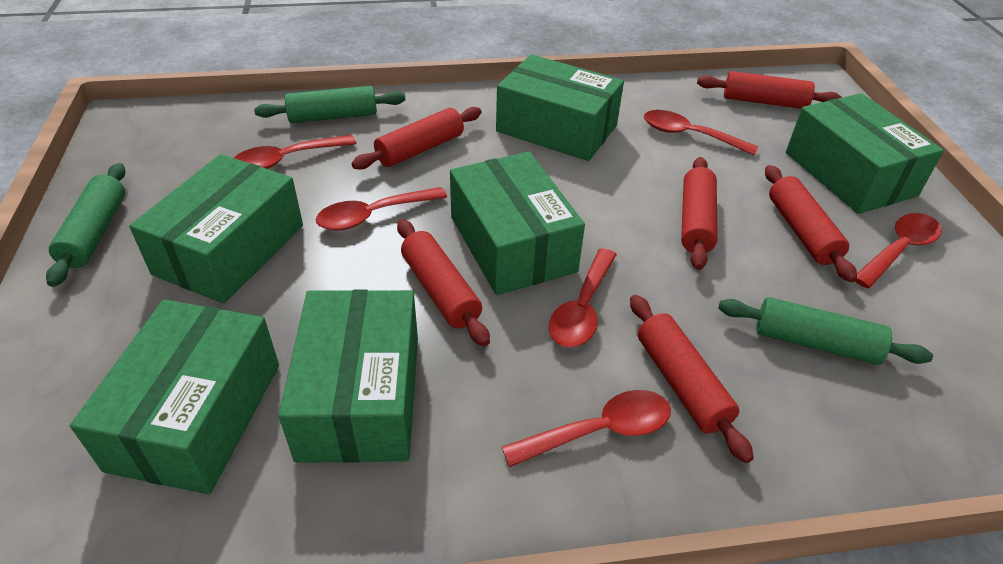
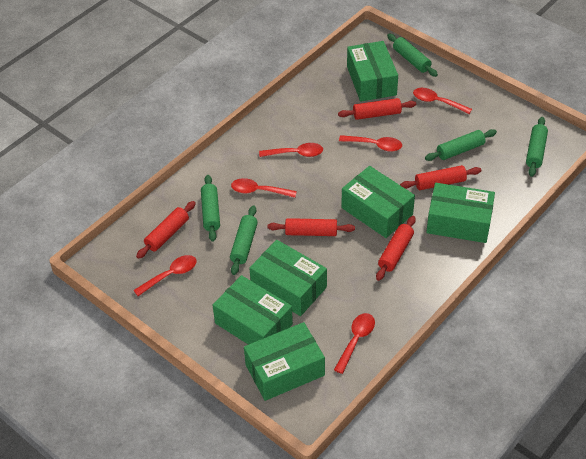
green rolling pin: [46,163,126,287] [254,86,405,123] [718,297,933,365] = 3 -> [201,175,220,242] [230,205,258,275] [387,34,438,77] [425,129,497,161] [526,117,548,177] = 5
red rolling pin: [352,107,481,170] [397,219,490,347] [630,295,754,463] [681,157,718,270] [697,71,842,109] [765,165,857,282] = 6 -> [136,201,196,259] [267,218,355,236] [338,98,416,120] [376,216,416,281] [400,165,481,190] = 5

